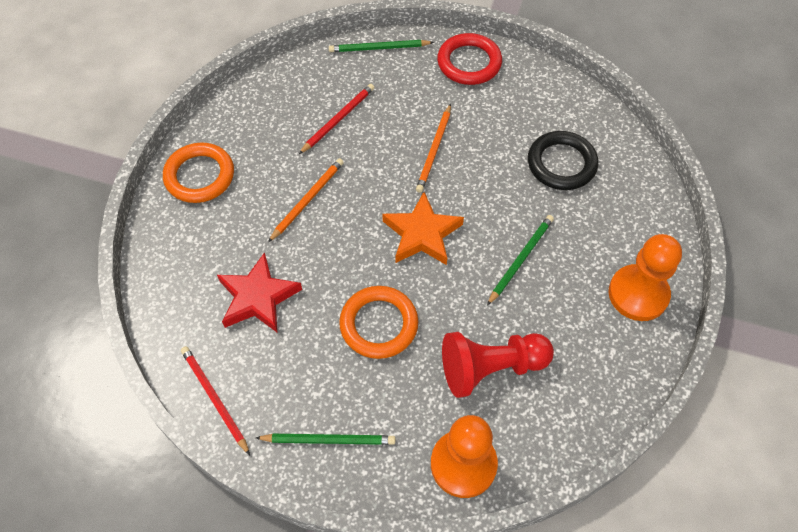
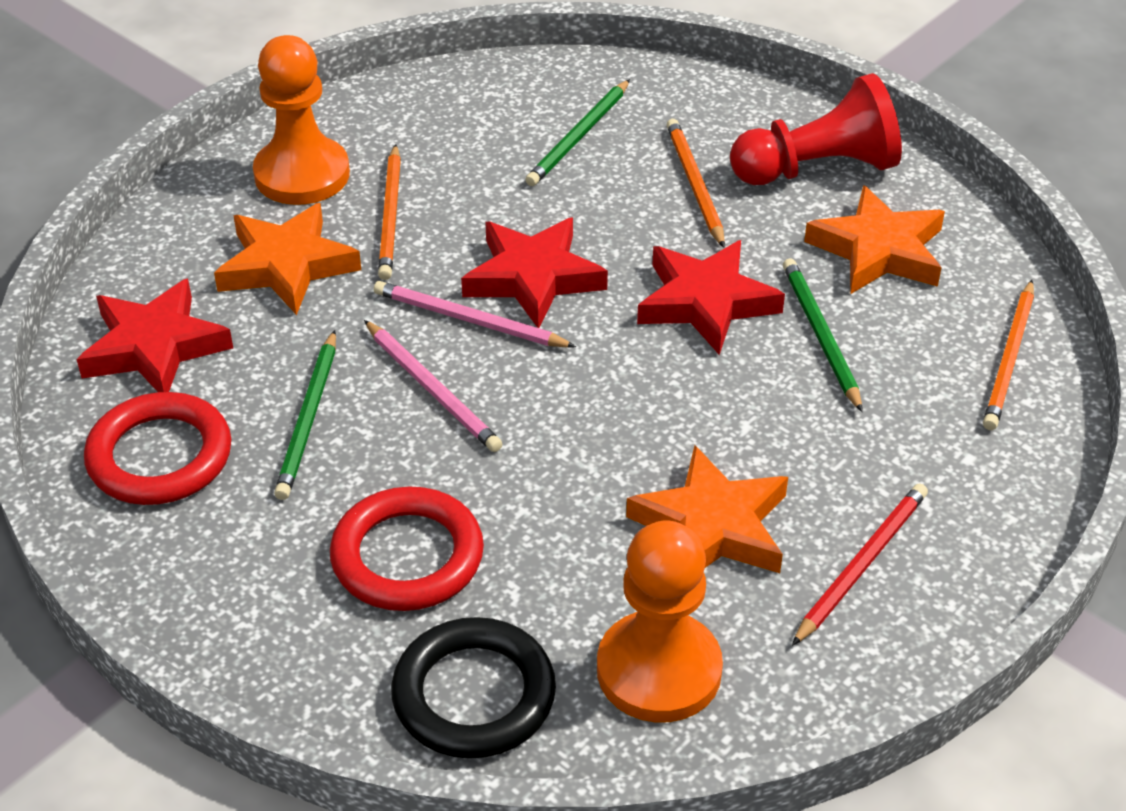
orange pencil: [268,158,344,242] [416,104,451,193] = 2 -> [378,144,401,280] [667,119,725,248] [983,280,1034,430] = 3
orange ring: [163,143,234,203] [339,286,419,359] = 2 -> none = 0
orange star: [382,192,464,265] = 1 -> [214,203,361,315] [626,445,788,573] [804,185,945,294] = 3
pink pencil: none = 0 -> [364,320,502,452] [374,281,576,348] = 2
red pencil: [181,346,250,455] [299,84,375,154] = 2 -> [792,483,928,646] = 1
red ring: [437,33,502,85] = 1 -> [84,392,231,505] [330,487,484,611] = 2
red star: [217,252,302,332] = 1 -> [76,278,233,392] [461,217,608,328] [637,240,785,355] = 3

